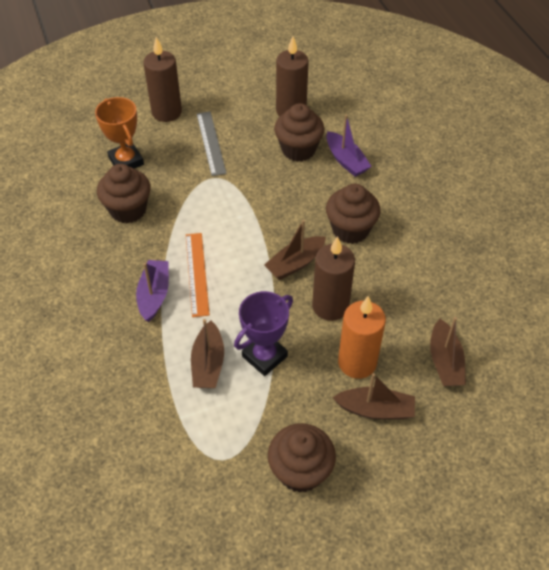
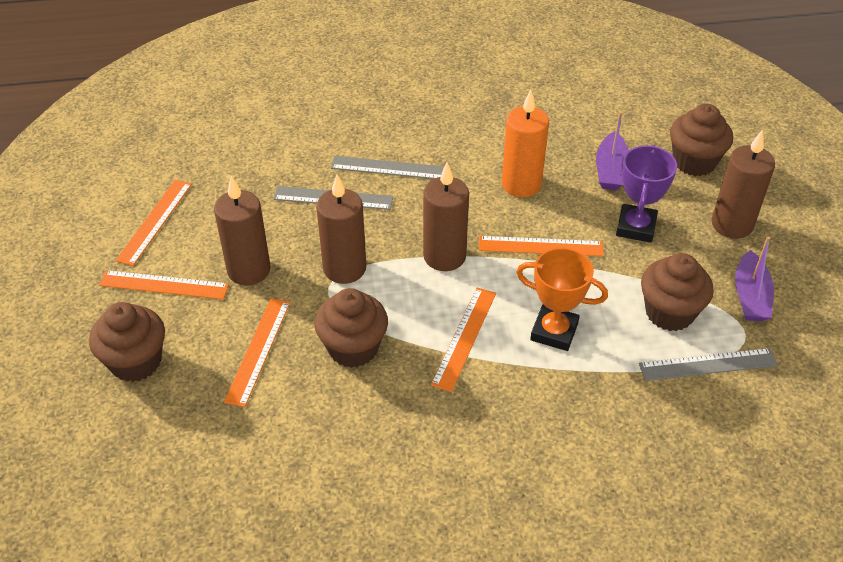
brown boat: [191,319,224,388] [264,220,326,280] [332,373,415,419] [430,317,466,386] = 4 -> none = 0
brown candle: [143,37,182,122] [276,36,309,117] [312,236,355,321] = 3 -> [214,176,270,285] [316,175,366,284] [423,162,469,271] [712,130,775,239] = 4
grey ruler: [197,112,227,176] = 1 -> [273,186,393,210] [331,156,444,179] [639,348,778,381] = 3
orange ruler: [186,233,210,317] = 1 -> [99,270,229,300] [115,180,192,266] [224,298,290,407] [431,287,496,392] [479,236,604,256] = 5

